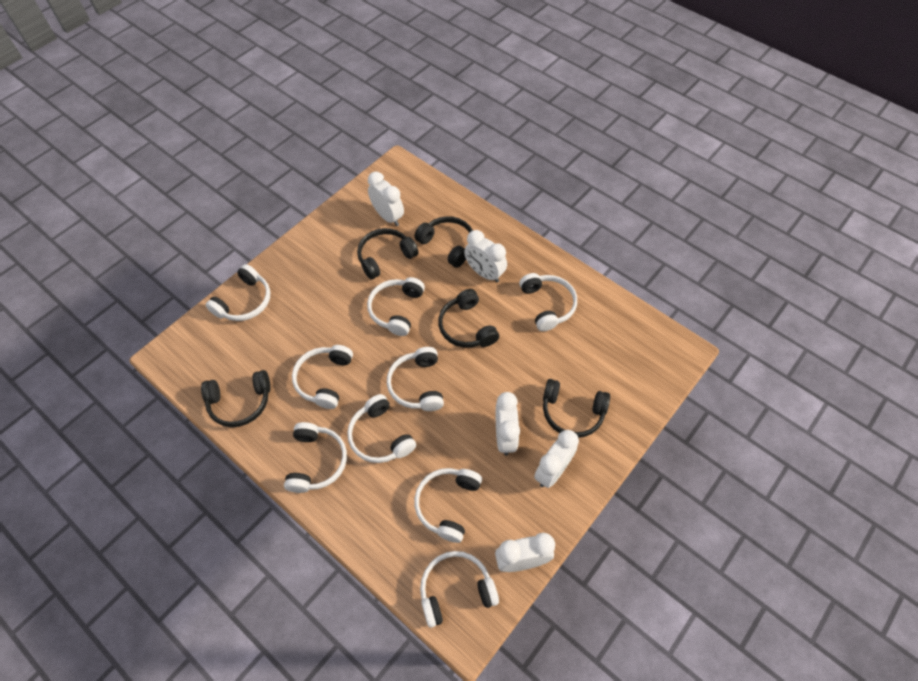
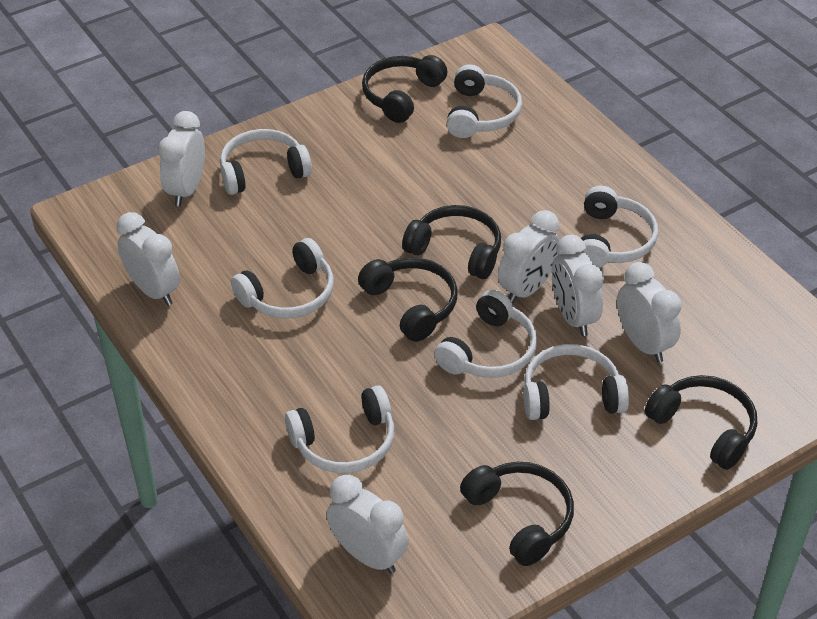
white clock: [368,172,404,226] [464,230,507,283] [495,533,555,572] [496,392,520,456] [534,430,579,488] = 5 -> [116,212,180,306] [158,111,205,206] [327,475,408,574] [498,210,560,304] [552,235,604,336] [617,262,682,363] = 6
white headphones: [206,264,270,321] [284,422,347,493] [292,345,353,409] [347,394,416,463] [367,277,425,336] [387,347,444,411] [414,468,482,543] [420,551,499,628] [519,273,577,331] = 9 -> [220,129,312,195] [231,238,334,318] [285,385,394,473] [434,290,537,378] [446,64,522,138] [524,344,629,420] [581,186,658,268] = 7

